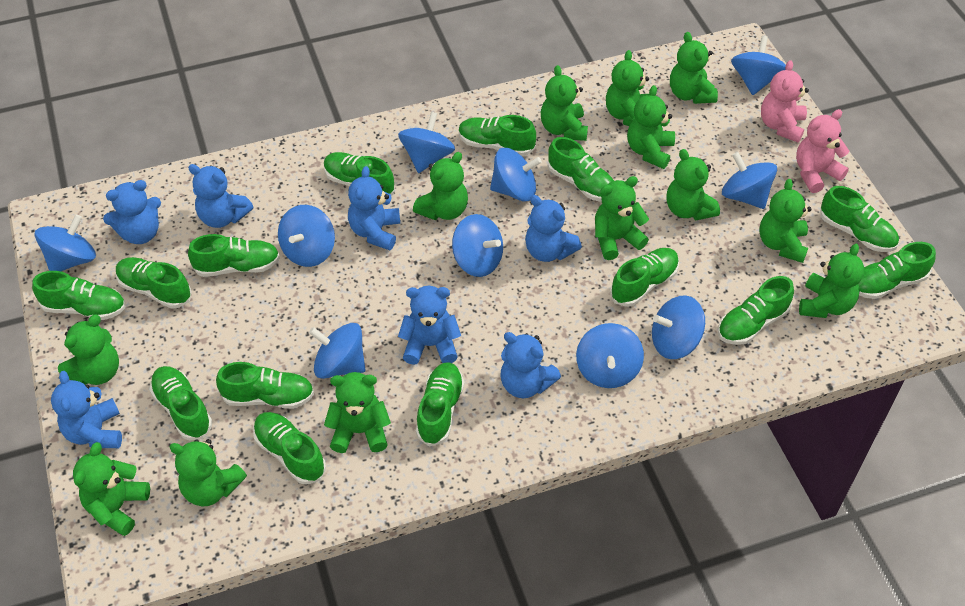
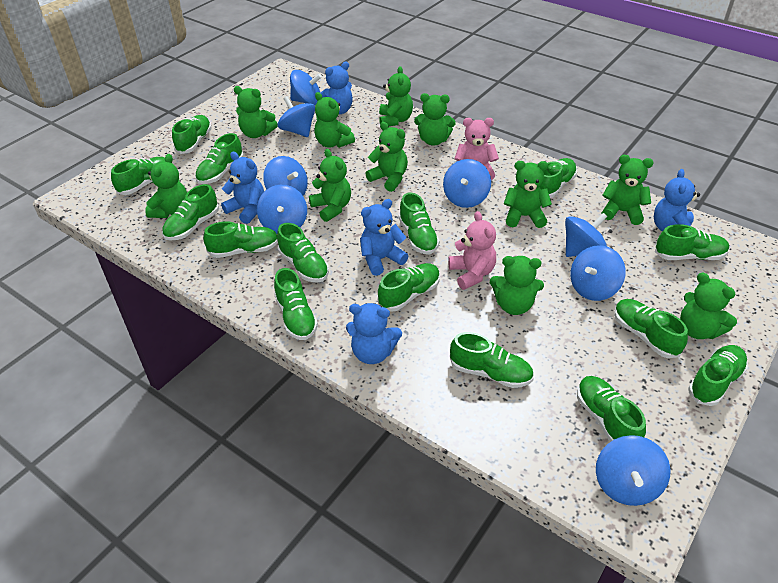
blue spinning top: [35,215,96,271] [278,205,335,267] [309,323,366,379] [398,112,455,173] [452,214,503,277] [490,148,542,201] [576,323,644,388] [652,295,705,359] [722,152,777,209] [731,36,786,95] = 10 -> [257,185,307,234] [263,156,308,195] [278,96,315,137] [290,70,322,105] [443,159,491,208] [565,213,607,257] [570,245,626,301] [596,435,671,506] = 8
blue teddy bear: [51,371,122,448] [103,180,161,244] [188,164,253,228] [348,166,400,250] [398,286,461,365] [500,332,561,398] [525,195,582,262] = 7 -> [221,152,264,224] [317,62,353,114] [346,303,402,364] [360,199,408,276] [654,169,700,231] = 5
green shoe: [32,271,125,320] [116,257,192,309] [150,366,212,440] [188,234,280,277] [216,362,314,409] [253,412,326,485] [324,152,395,196] [416,362,465,447] [459,115,536,156] [548,137,614,201] [610,248,679,307] [718,276,794,345] [820,186,899,252] [858,242,936,299] = 14 -> [111,157,165,195] [162,184,219,241] [172,115,212,154] [195,133,244,184] [203,221,278,258] [274,268,318,340] [277,223,329,283] [378,263,440,312] [399,192,440,255] [450,332,534,388] [540,158,577,198] [577,376,646,442] [614,299,688,358] [655,224,729,260] [688,345,748,406] = 15
green teddy bear: [58,315,119,385] [73,442,150,536] [169,439,247,506] [324,372,391,453] [413,152,468,220] [541,65,588,141] [595,176,649,260] [606,50,649,126] [627,85,675,169] [666,149,720,220] [670,32,718,104] [759,179,812,263] [799,244,864,318] = 13 -> [145,154,187,218] [234,86,278,138] [309,149,351,222] [314,92,355,148] [365,122,408,192] [379,66,413,126] [414,93,456,145] [490,256,544,315] [504,161,552,228] [601,155,653,225] [680,272,737,339] = 11

